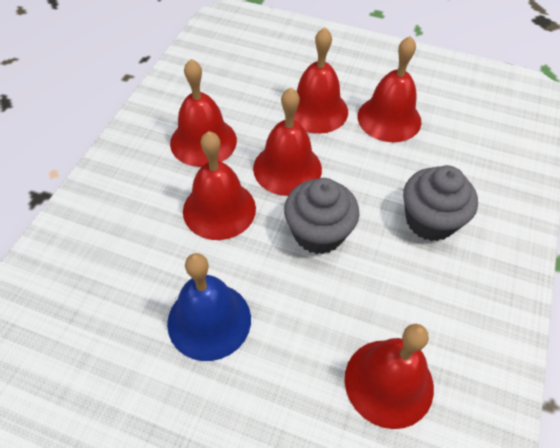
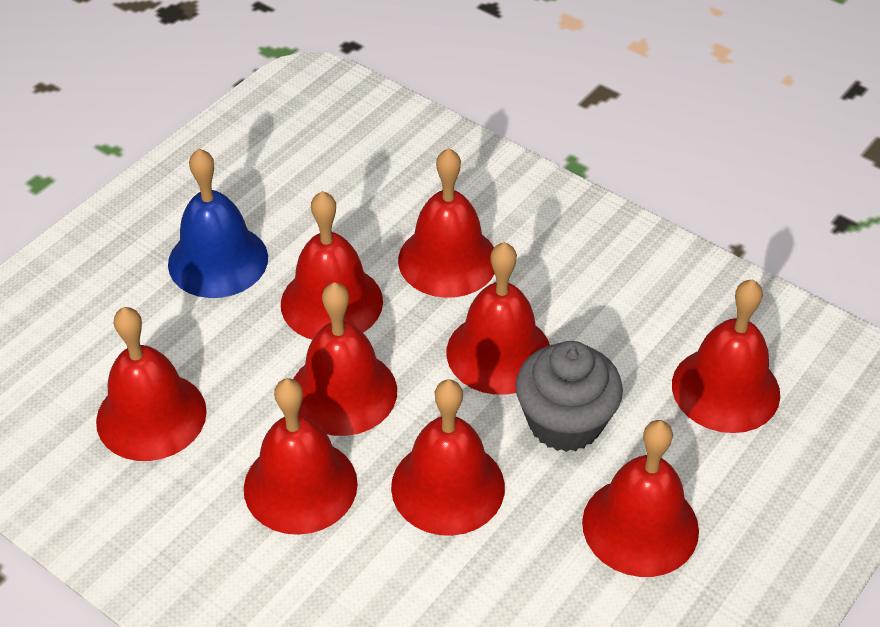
grey cupcake: [284,178,359,254] [403,165,478,241] = 2 -> [515,341,623,452] = 1
red bell: [170,59,237,167] [183,131,256,240] [253,88,322,196] [294,27,348,134] [344,324,434,429] [358,36,421,142] = 6 -> [96,307,207,461] [244,378,358,535] [281,191,383,340] [293,282,397,436] [391,379,505,536] [398,148,495,298] [446,242,550,395] [582,420,699,577] [672,279,780,433] = 9

